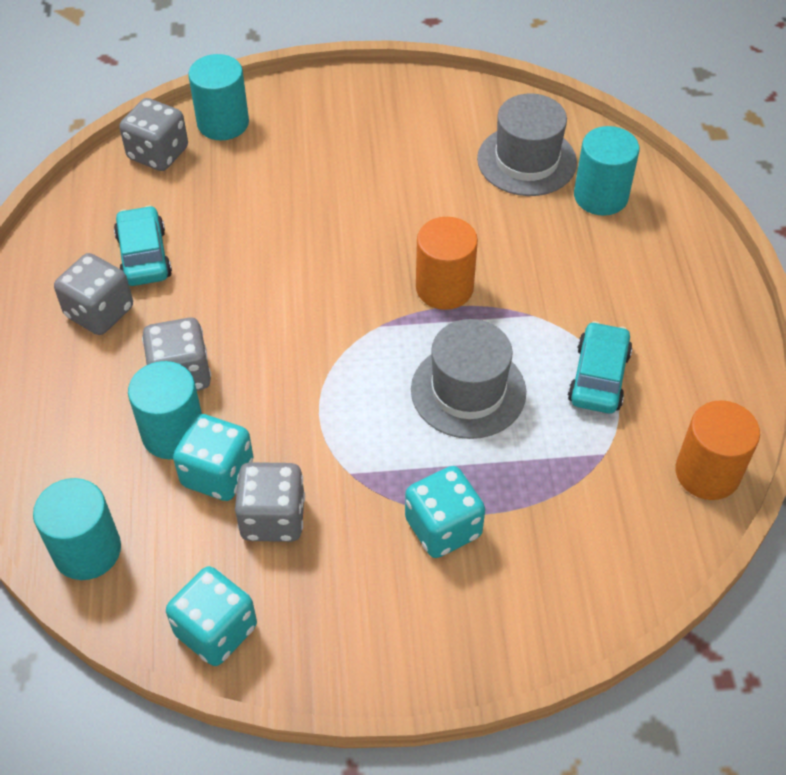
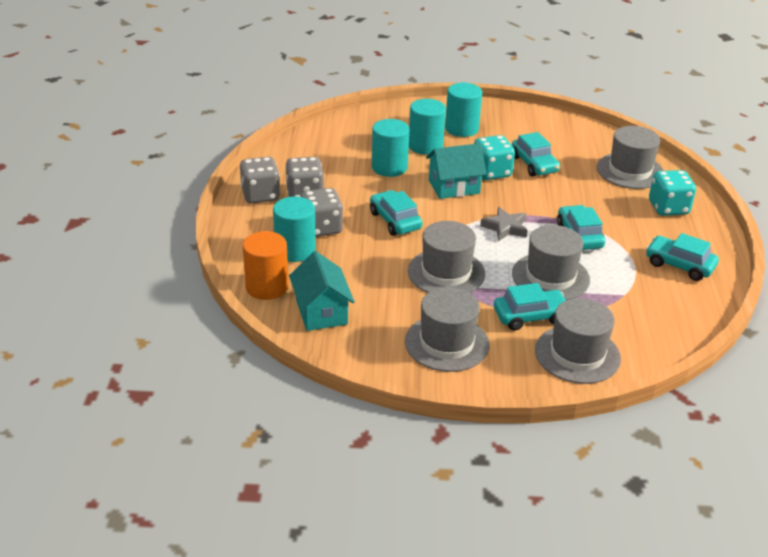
grey dice: [54,253,133,335] [119,98,188,171] [142,318,211,391] [235,462,305,542] = 4 -> [240,157,280,204] [285,157,324,197] [301,188,343,237] = 3
grey hat: [411,319,526,439] [477,93,577,196] = 2 -> [405,287,489,372] [408,221,485,293] [512,225,590,300] [535,298,621,384] [597,126,664,189] = 5
grey star: none = 0 -> [480,207,528,241] = 1
orange cylinder: [416,217,478,310] [675,400,760,500] = 2 -> [243,231,289,300] = 1
turquoise car: [114,205,172,286] [568,321,632,414] = 2 -> [370,190,422,236] [494,283,566,331] [512,132,560,177] [557,205,605,250] [646,233,719,281] = 5
turquoise dice: [166,566,257,666] [173,414,253,501] [405,466,485,558] = 3 -> [474,135,515,180] [649,170,696,216] = 2
turquoise house: none = 0 -> [289,251,355,331] [426,143,487,199] = 2

